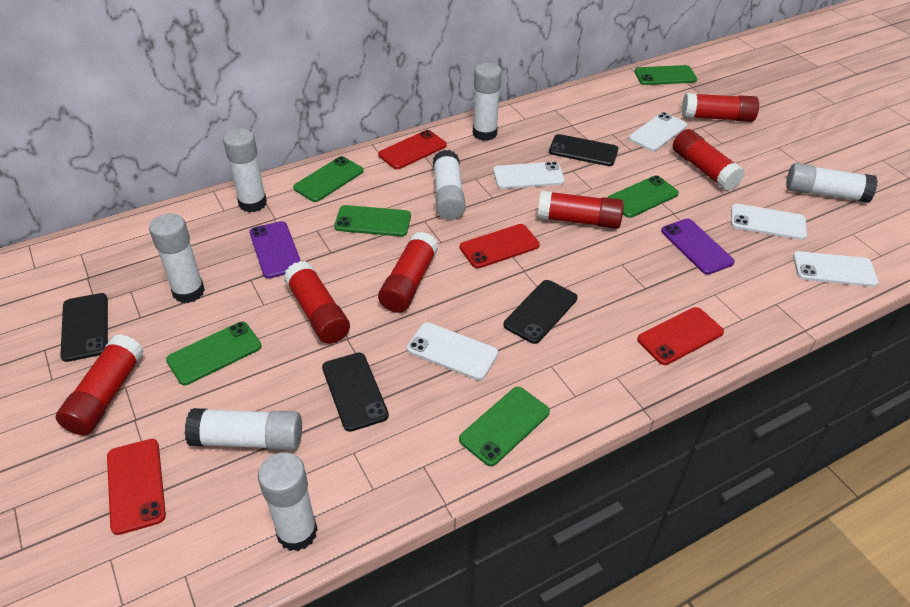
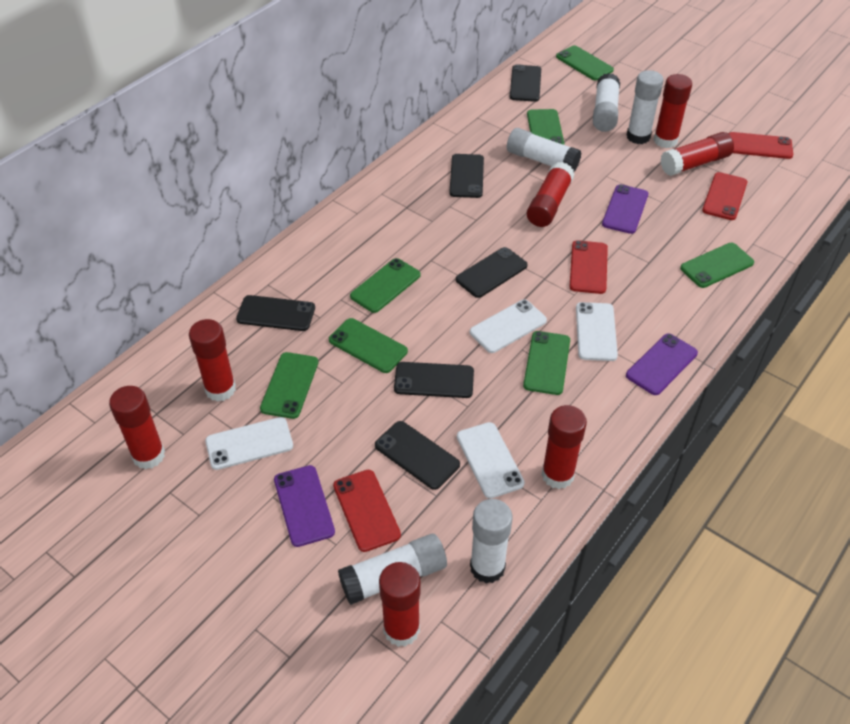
black phone: [60,293,108,362] [322,353,389,432] [503,280,578,344] [549,134,618,166] = 4 -> [236,295,315,331] [375,421,460,490] [394,362,474,398] [449,154,484,198] [456,247,528,298] [510,64,541,102] = 6
green phone: [166,322,262,385] [293,156,363,202] [334,205,411,237] [459,387,550,466] [607,175,679,218] [634,65,697,85] = 6 -> [260,352,318,419] [329,318,408,373] [350,258,421,313] [523,331,570,395] [527,109,564,145] [556,45,614,80] [680,243,754,288] = 7
purple phone: [249,221,301,279] [661,219,735,275] = 2 -> [274,465,335,547] [602,184,648,234] [626,333,698,395] = 3
red glue stick: [56,334,144,436] [284,261,350,344] [378,232,438,313] [537,190,624,229] [673,129,745,191] [682,93,759,122] = 6 -> [109,386,165,469] [189,319,236,402] [379,562,421,647] [527,162,575,227] [541,405,587,489] [654,74,692,148] [660,132,734,176] = 7
white glue stick: [149,214,205,303] [185,408,302,451] [223,129,267,213] [258,452,318,551] [433,150,466,220] [473,63,502,141] [786,163,878,203] = 7 -> [338,534,447,605] [470,499,513,583] [507,128,581,172] [593,73,620,132] [626,70,664,144] = 5
white phone: [407,322,498,380] [493,161,565,189] [629,112,687,151] [731,204,807,240] [793,251,879,287] = 5 -> [205,417,293,470] [457,422,525,498] [470,300,547,353] [576,302,618,361] = 4

